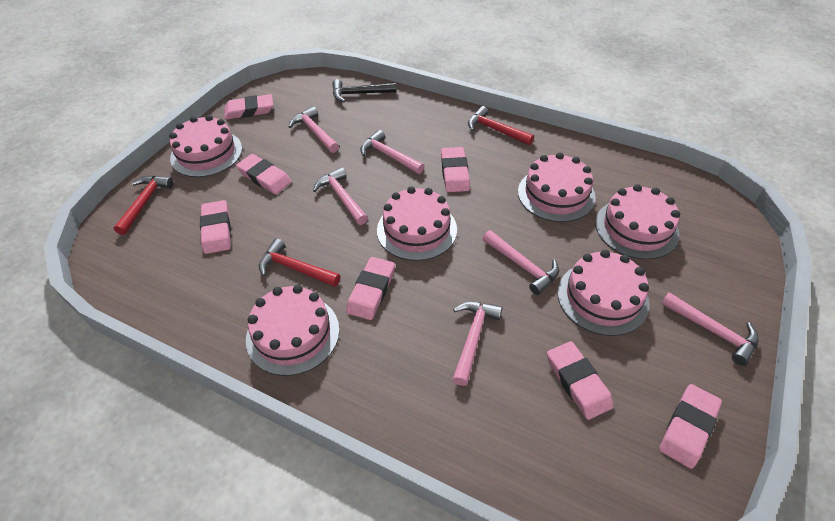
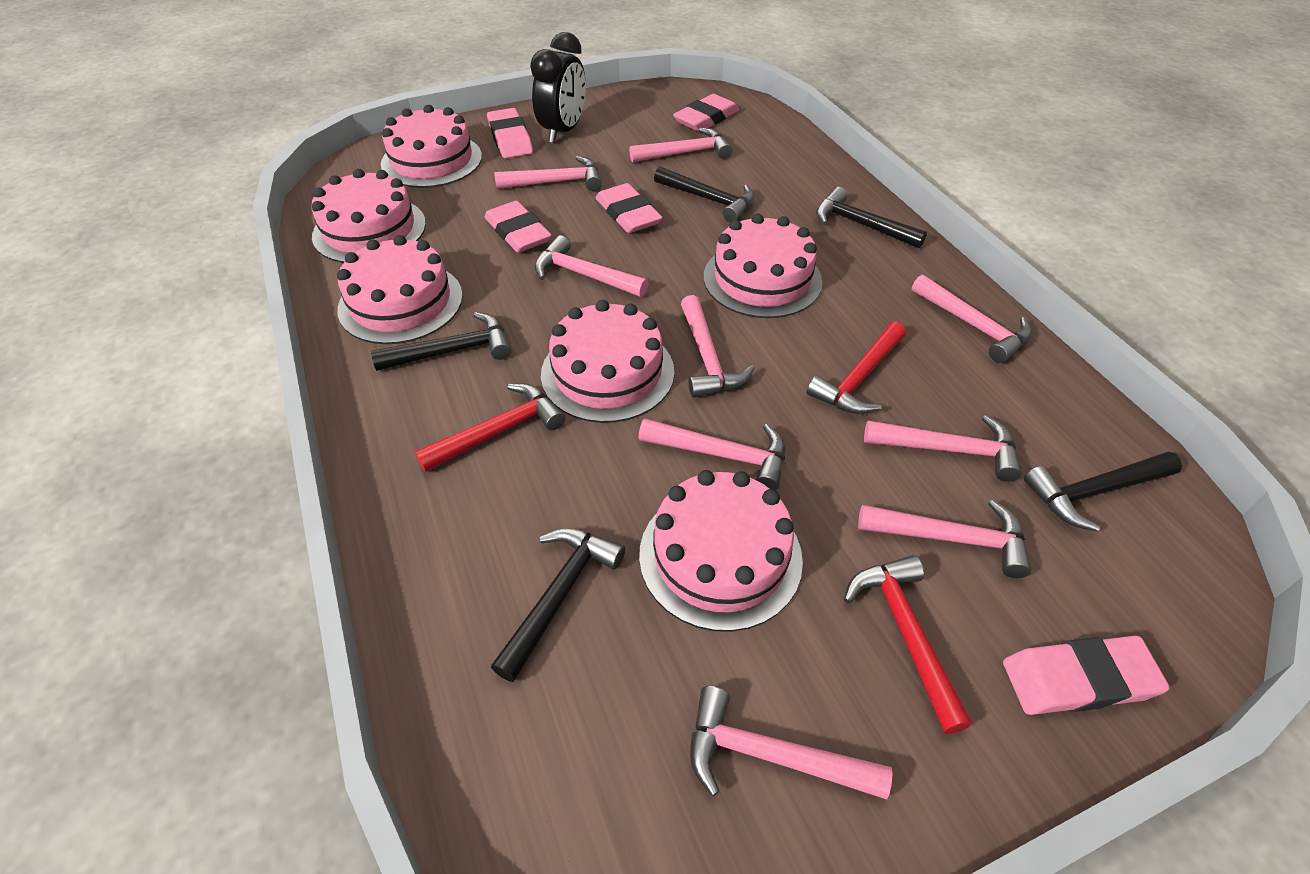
black clock: none = 0 -> [530,32,586,143] = 1
black hammer: [332,79,396,102] = 1 -> [371,312,511,371] [491,528,625,682] [654,166,754,222] [816,187,927,248] [1024,452,1182,532] = 5
pink eraser: [200,200,231,254] [224,94,273,120] [236,154,292,194] [346,257,395,320] [441,147,470,192] [547,341,614,420] [659,384,722,469] = 7 -> [484,201,552,253] [487,108,533,158] [596,183,663,233] [673,94,739,132] [1003,636,1170,715] = 5
pink hammer: [289,106,339,153] [313,167,368,225] [360,130,425,174] [452,301,502,386] [483,230,559,295] [661,292,759,366] = 6 -> [494,156,602,191] [534,235,649,297] [629,127,732,162] [638,418,785,490] [681,295,755,398] [690,686,893,799] [858,500,1031,578] [864,415,1022,482] [912,274,1032,363] = 9

